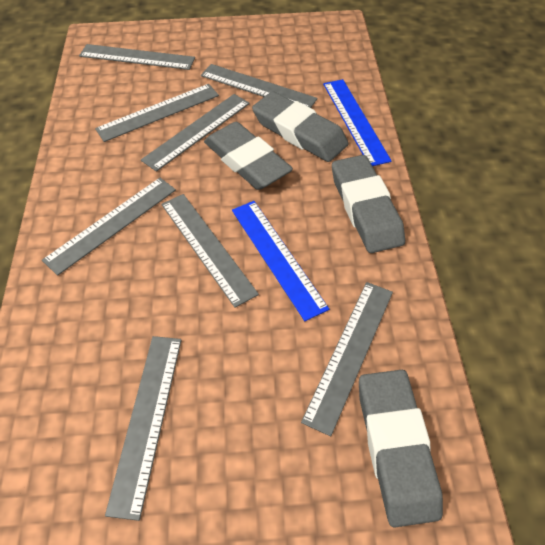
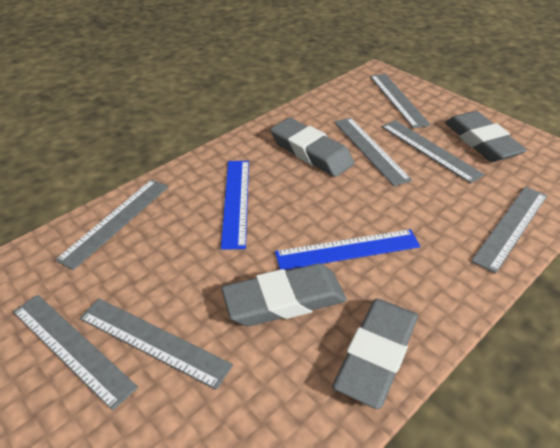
grey ruler: [42,178,176,276] [79,44,195,70] [95,84,219,142] [105,336,182,521] [141,94,250,172] [161,194,259,308] [201,64,318,108] [301,282,393,436] = 8 -> [13,295,138,411] [55,179,169,270] [80,298,233,390] [334,117,412,186] [370,74,431,129] [382,120,485,183] [471,187,547,274] = 7

